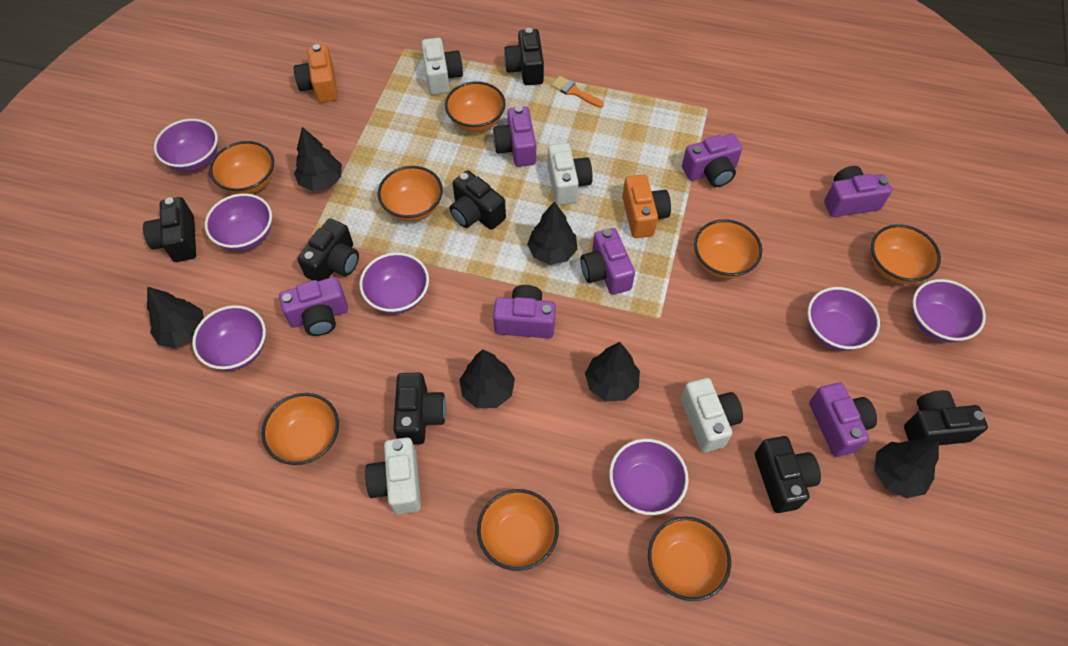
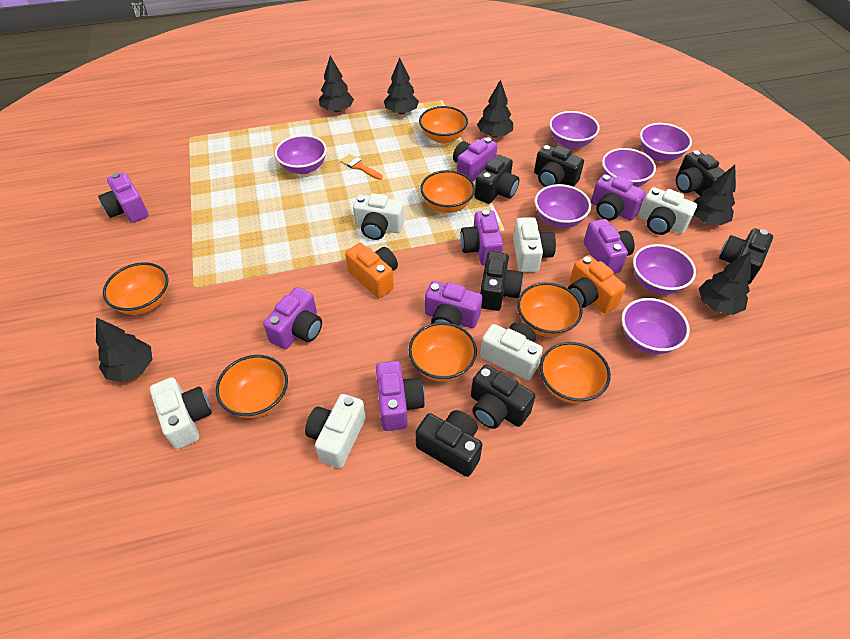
orange bowl: [209,141,274,194] [261,393,339,465] [378,166,443,222] [445,81,506,132] [477,489,559,571] [648,517,731,601] [694,219,762,279] [871,225,941,284] = 8 -> [103,262,169,315] [216,355,288,418] [409,322,477,382] [419,106,468,144] [420,170,475,213] [517,282,583,337] [540,342,611,404] = 7
purple camera: [279,277,348,336] [493,106,536,167] [493,285,556,338] [580,228,635,295] [682,134,742,187] [809,382,877,457] [824,166,892,217] = 7 -> [98,172,149,223] [263,287,322,349] [376,361,425,431] [425,281,482,328] [453,137,498,181] [460,210,503,266] [584,219,635,274] [591,174,646,221] = 8
white camera: [365,437,421,514] [421,38,463,95] [547,143,593,205] [681,378,743,452] = 4 -> [150,377,212,449] [305,394,366,468] [353,193,404,240] [480,322,543,380] [513,217,556,272] [639,187,697,235] = 6

